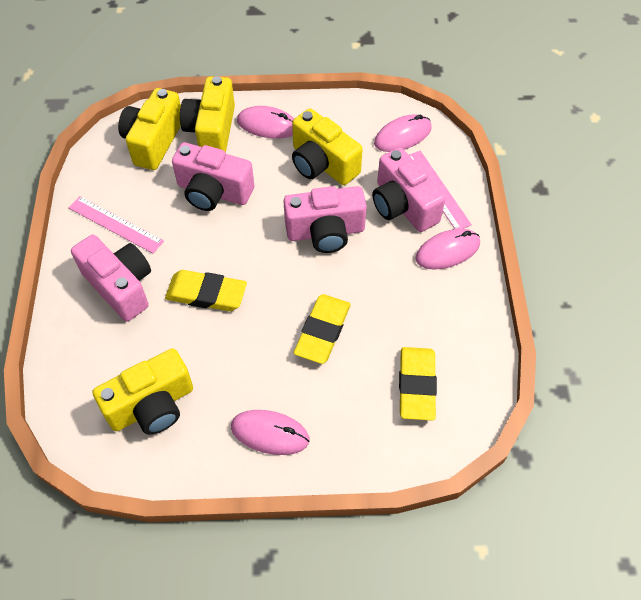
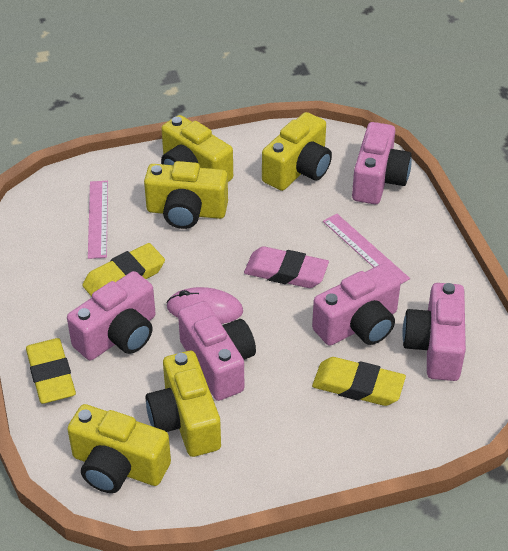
pink camera: [71,235,151,321] [172,142,254,211] [283,186,367,253] [372,148,446,232] = 4 -> [67,271,156,360] [178,301,256,401] [312,264,401,346] [352,122,412,204] [402,283,466,381] = 5
pink eraser: none = 0 -> [244,246,329,288] = 1
pink mouse: [231,410,310,455] [237,106,294,139] [374,114,432,152] [415,229,480,269] = 4 -> [166,287,243,324] = 1
yellow camera: [93,348,193,435] [118,88,181,170] [180,76,235,153] [292,108,363,185] = 4 -> [67,404,171,493] [144,161,228,229] [145,351,221,457] [161,115,233,182] [262,112,332,191] = 5

